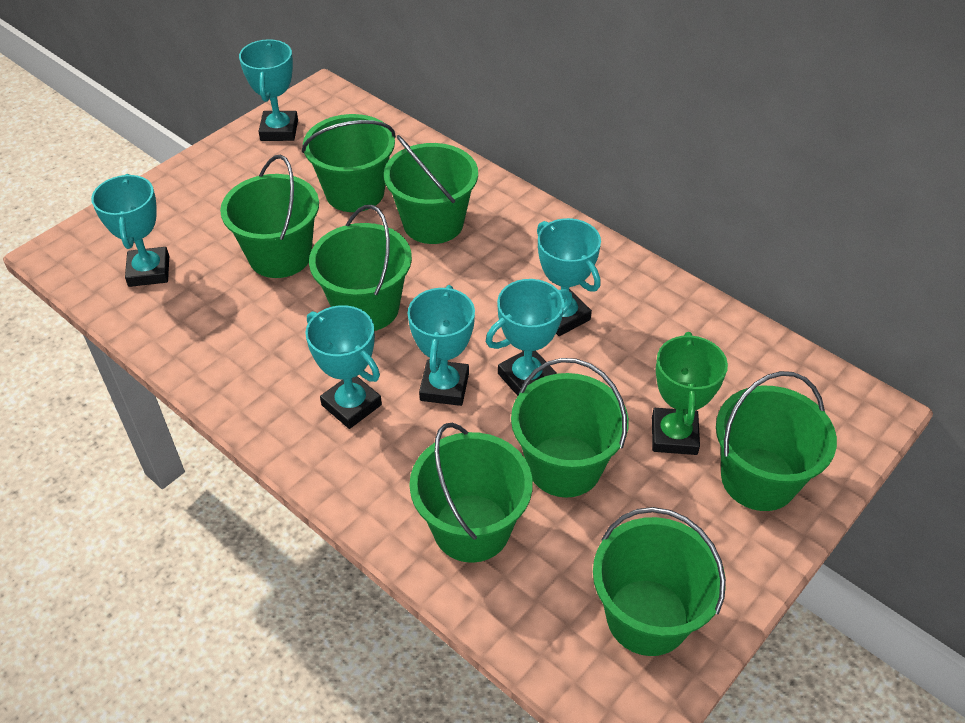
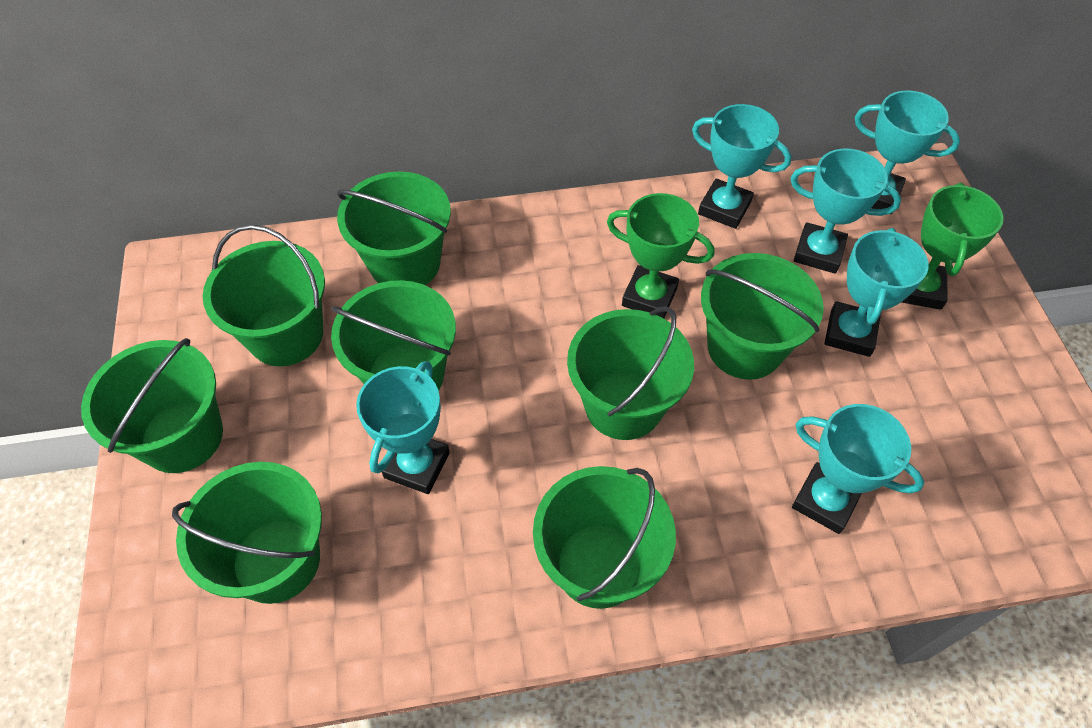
green trophy: [652,332,728,455] = 1 -> [607,193,714,318] [901,183,1004,310] = 2

